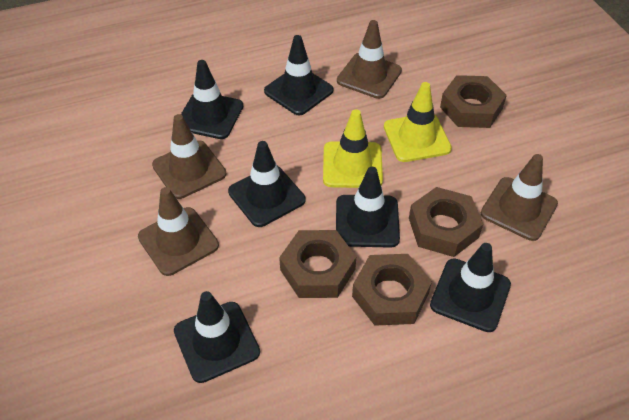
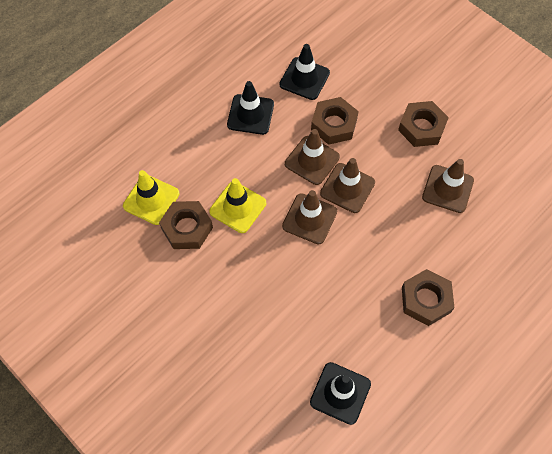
black traffic cone: [174,291,260,383] [181,60,243,139] [228,141,306,227] [264,35,334,115] [336,167,400,248] [430,243,511,332] = 6 -> [227,81,274,135] [280,44,330,100] [310,362,371,425] = 3

